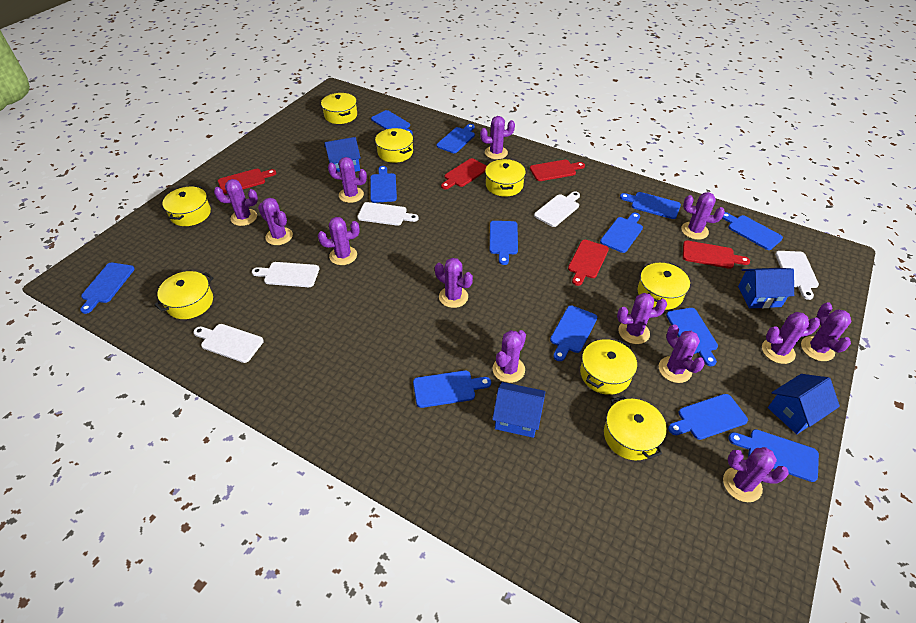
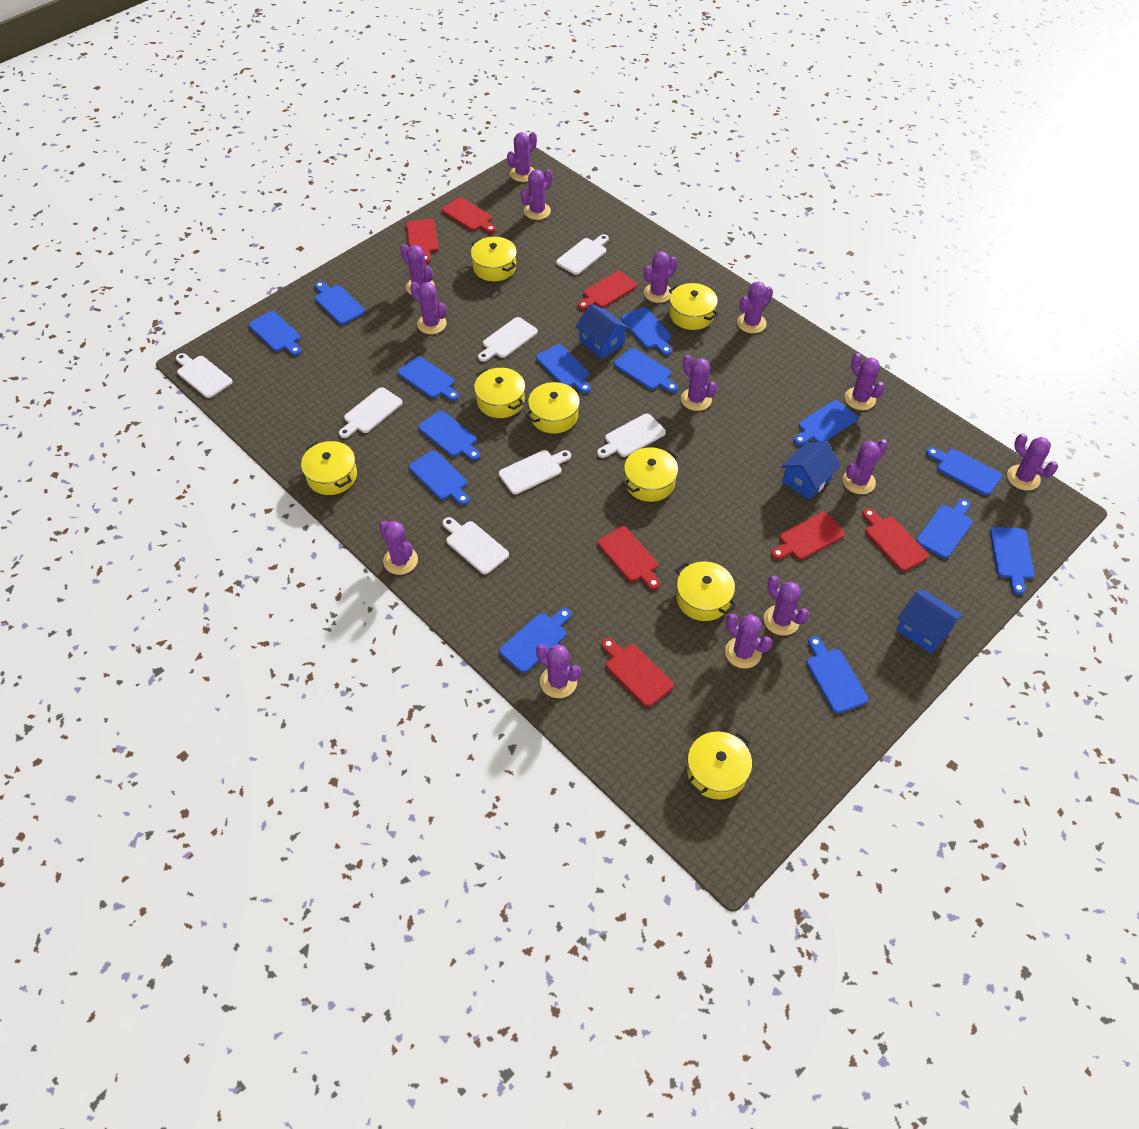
blue cutting board: [80,263,135,314] [370,166,397,203] [371,110,413,134] [413,370,491,408] [436,124,475,153] [490,221,518,265] [550,305,597,361] [600,213,643,253] [620,192,681,219] [666,308,718,366] [668,394,748,440] [722,212,783,250] [728,429,819,482] = 13 -> [249,311,301,356] [315,281,365,325] [398,356,459,401] [409,450,470,505] [418,411,480,461] [499,608,572,673] [536,344,591,393] [614,348,678,393] [621,307,672,355] [794,400,858,446] [806,636,868,713] [916,499,973,558] [926,447,1002,496] [990,527,1034,595] = 14
blue house: [325,137,361,172] [492,382,545,438] [738,268,794,308] [768,374,840,434] = 4 -> [575,304,630,359] [781,441,841,500] [897,589,963,654] = 3
purple cactus: [214,179,258,226] [258,198,293,245] [318,217,360,265] [328,157,367,203] [435,258,473,308] [480,116,515,159] [493,330,526,383] [617,293,667,344] [659,324,705,383] [681,192,725,240] [723,447,789,502] [762,312,820,364] [801,302,851,361] = 13 -> [379,521,418,575] [400,244,435,295] [410,282,447,334] [507,132,537,182] [521,169,553,220] [536,644,581,698] [643,251,677,303] [681,355,717,411] [725,614,772,669] [737,281,773,333] [764,576,809,636] [843,439,888,494] [845,353,885,410] [1007,433,1058,490] = 14
red cutting board: [218,169,276,194] [441,158,487,189] [530,160,585,181] [568,240,609,286] [683,241,750,269] = 5 -> [406,219,439,263] [442,197,496,233] [578,271,637,310] [598,527,660,590] [602,638,674,707] [771,512,845,560] [862,508,928,572] = 7
white cutting board: [193,324,264,363] [252,262,319,287] [357,202,419,226] [534,192,580,227] [775,251,819,300] = 5 -> [176,353,232,398] [339,387,403,438] [442,517,509,574] [478,317,538,362] [499,450,571,494] [556,234,609,275] [597,414,666,458] = 7

